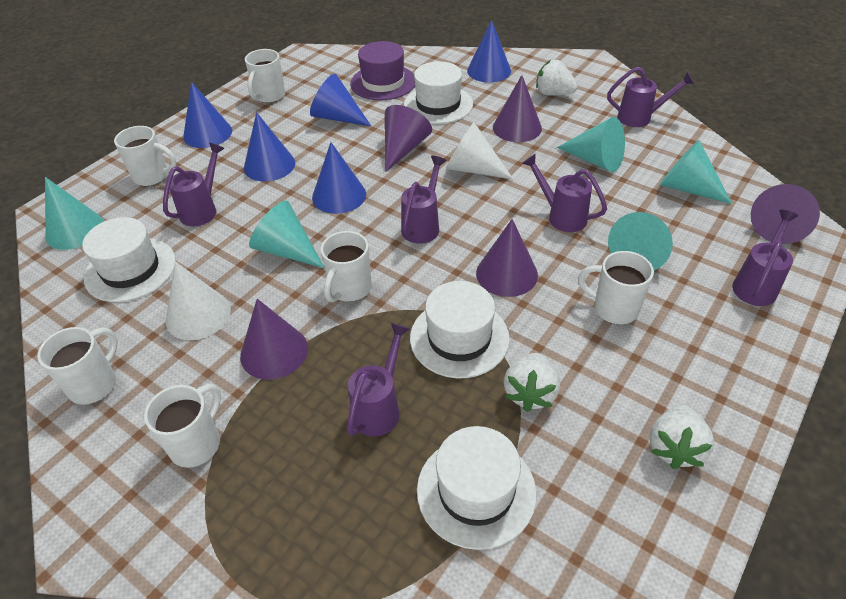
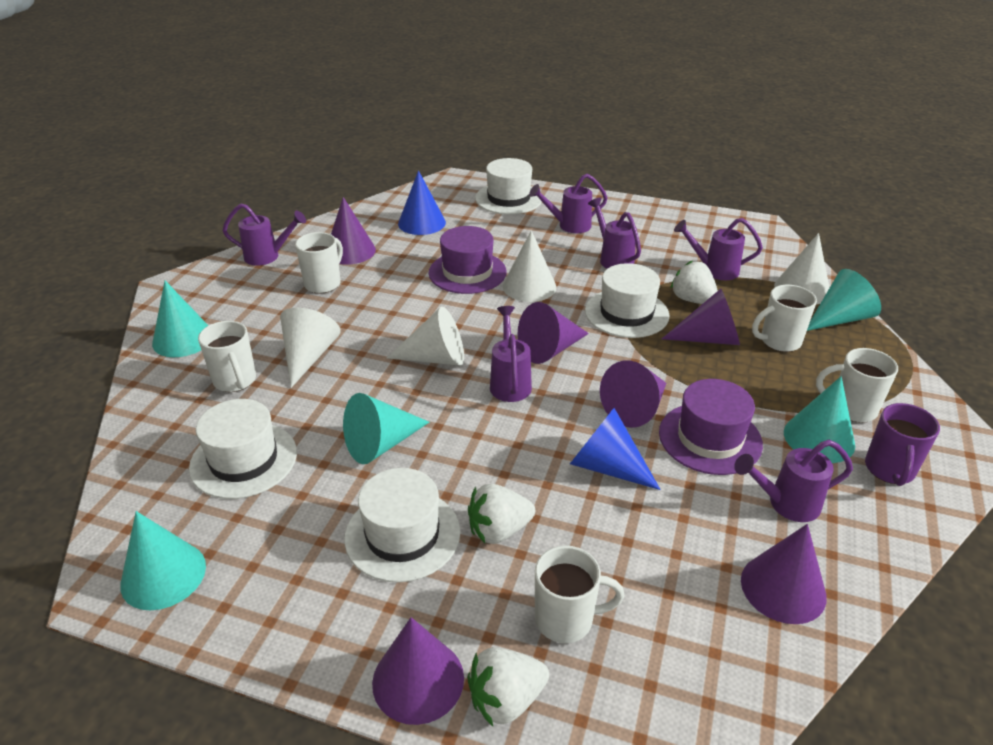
blue cone: [183,82,232,148] [244,112,295,182] [310,74,371,126] [312,142,366,214] [467,20,511,83] = 5 -> [398,170,446,235] [570,408,661,490] = 2
purple cone: [240,299,308,380] [385,105,432,172] [476,219,538,297] [493,75,542,142] [751,184,820,244] = 5 -> [331,197,376,265] [372,617,464,725] [518,302,589,364] [600,360,666,428] [662,289,740,345] [741,524,827,624] = 6
purple hat: [350,41,415,100] = 1 -> [429,226,506,294] [659,379,763,475] = 2
purple mug: none = 0 -> [865,403,940,486] = 1
white cone: [166,261,231,340] [446,122,513,179] = 2 -> [280,308,341,388] [387,307,464,366] [503,230,556,302] [774,233,830,304] = 4
white mug: [37,327,118,405] [114,126,177,186] [144,384,221,468] [245,49,285,103] [321,231,372,302] [578,251,654,324] = 6 -> [198,321,256,392] [295,232,343,293] [535,546,624,643] [752,285,817,352] [816,348,898,423] = 5

